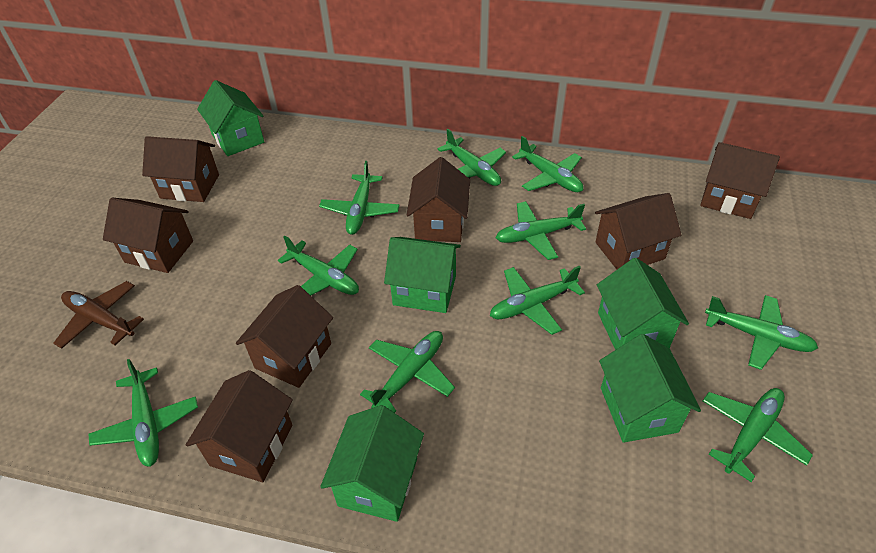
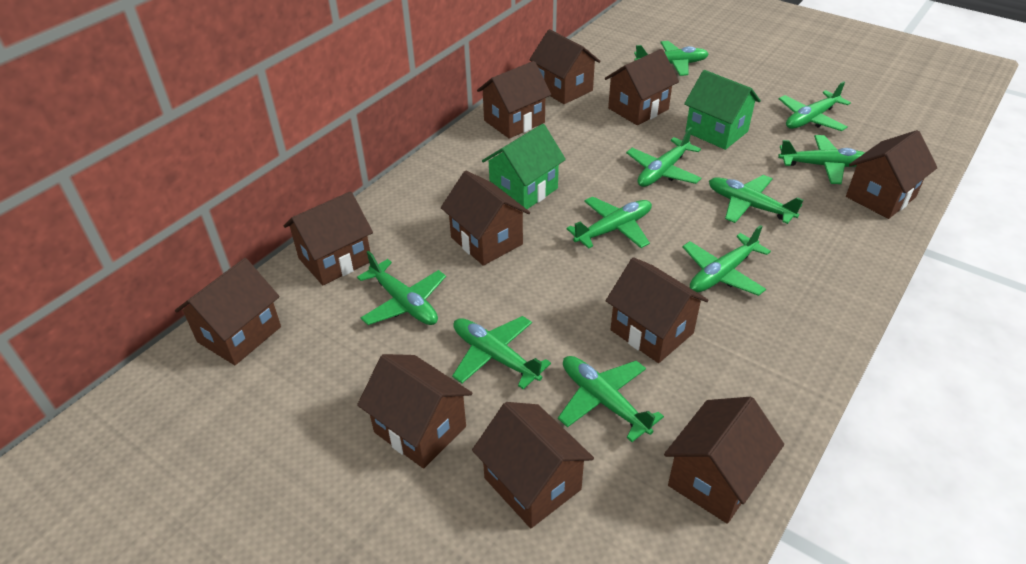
brown house: [103,198,193,273] [142,136,219,202] [186,370,293,482] [236,285,333,388] [407,157,470,242] [595,193,682,269] [700,142,780,219] = 7 -> [175,258,281,365] [284,191,373,285] [357,354,472,468] [441,171,530,266] [472,402,594,528] [477,61,551,139] [529,29,601,104] [605,49,679,125] [606,257,709,363] [664,397,784,524] [846,130,937,219] = 11
brown plane: [53,281,144,349] = 1 -> none = 0
green house: [197,80,264,156] [320,405,424,522] [384,237,461,313] [597,258,689,350] [599,334,701,443] = 5 -> [482,124,566,209] [684,70,761,150] = 2

